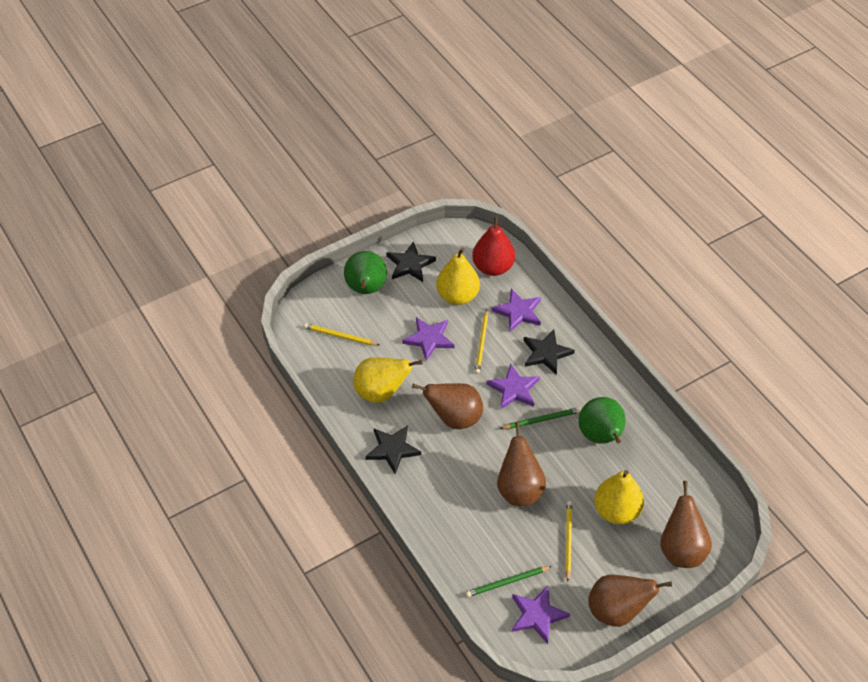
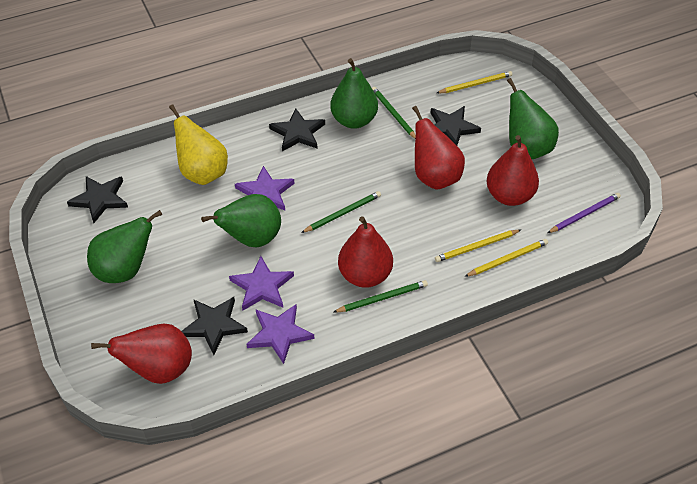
black star: [365,425,421,474] [387,241,436,282] [523,330,575,375] = 3 -> [67,176,128,223] [181,297,248,355] [269,108,325,151] [431,106,481,146] = 4
brown pear: [412,383,483,429] [497,422,546,506] [588,575,672,627] [660,481,712,568] = 4 -> none = 0
green pear: [344,251,387,294] [579,397,626,444] = 2 -> [87,210,162,283] [201,194,281,247] [330,58,378,129] [507,78,559,159] = 4
green pencil: [466,566,552,597] [500,407,581,429] = 2 -> [301,191,381,233] [334,280,428,312] [372,87,416,139] = 3
purple pencil: none = 0 -> [548,193,621,233] = 1
purple star: [402,317,455,361] [486,364,540,409] [492,289,541,332] [512,586,570,644] = 4 -> [229,256,294,310] [235,166,295,210] [246,304,314,364] = 3
red pear: [472,216,515,276] = 1 -> [91,323,192,384] [338,216,393,288] [412,106,465,190] [486,135,539,206] = 4
yellow pear: [353,357,423,403] [436,247,480,305] [594,470,644,524] = 3 -> [169,104,228,185] = 1

